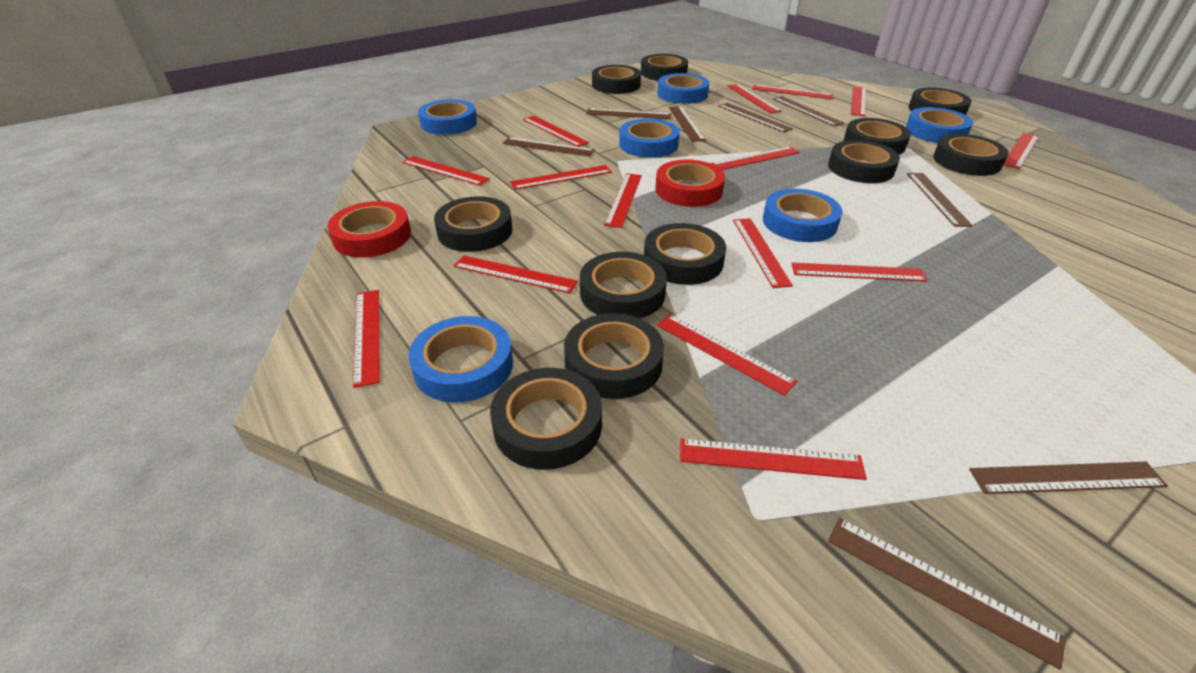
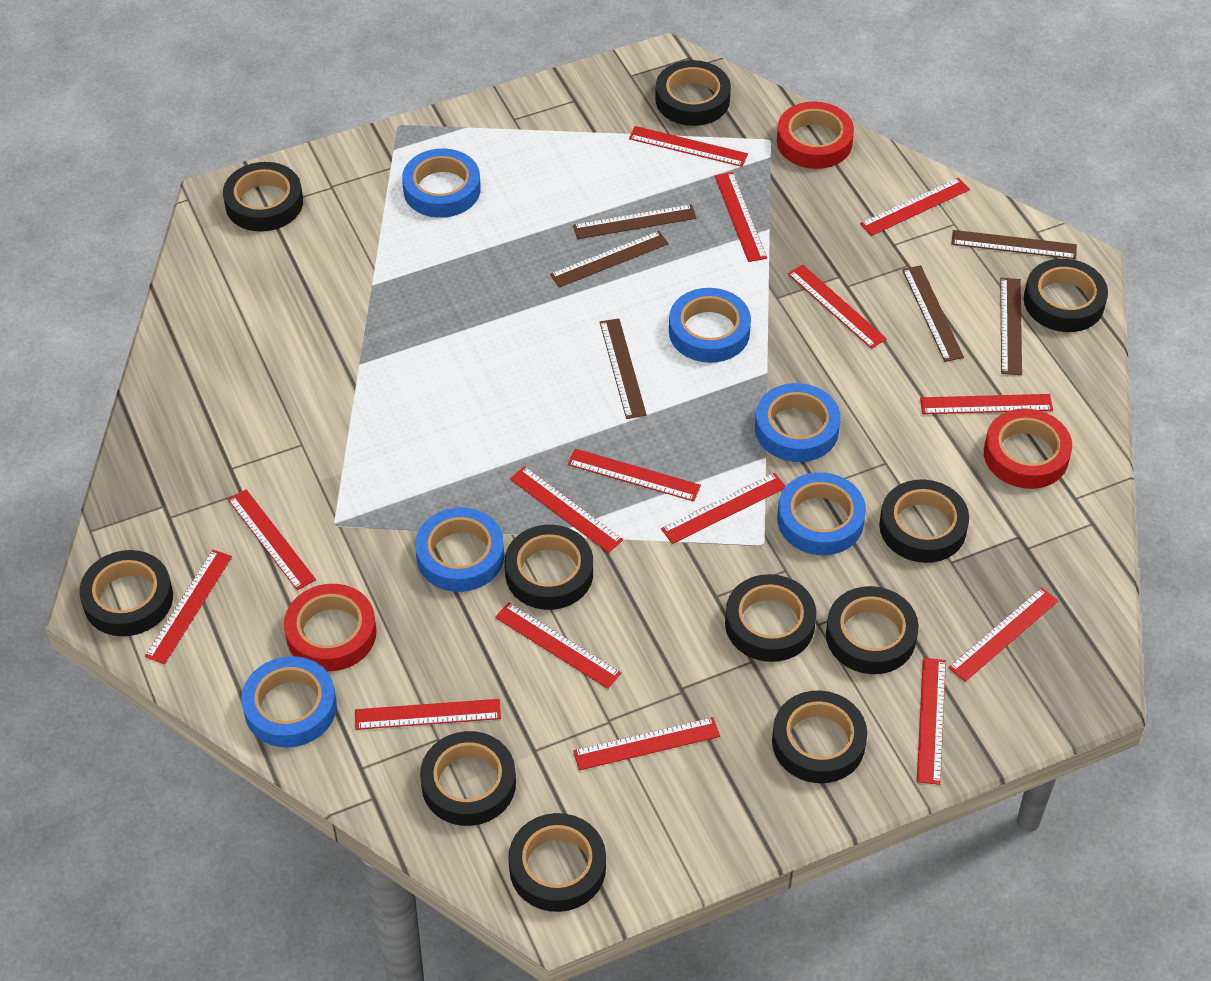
brown ruler: [502,137,595,156] [586,108,671,119] [669,106,706,142] [718,103,793,133] [773,96,844,126] [828,518,1066,670] [907,173,973,227] [969,462,1168,494] = 8 -> [550,231,669,287] [573,204,697,239] [600,318,647,419] [902,265,964,362] [952,230,1077,259] [1000,278,1022,375] = 6
red tape: [327,201,411,258] [655,160,725,207] = 2 -> [284,584,377,671] [777,101,854,169] [984,409,1072,489] = 3

